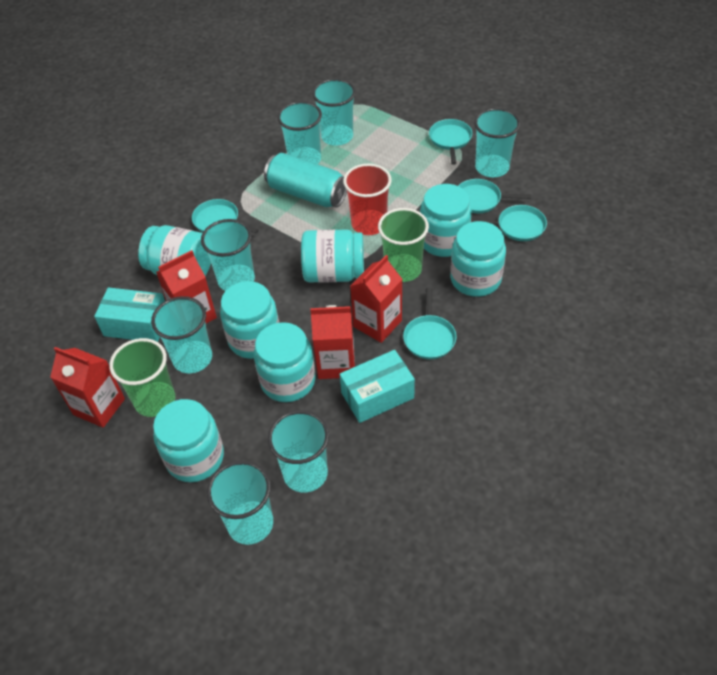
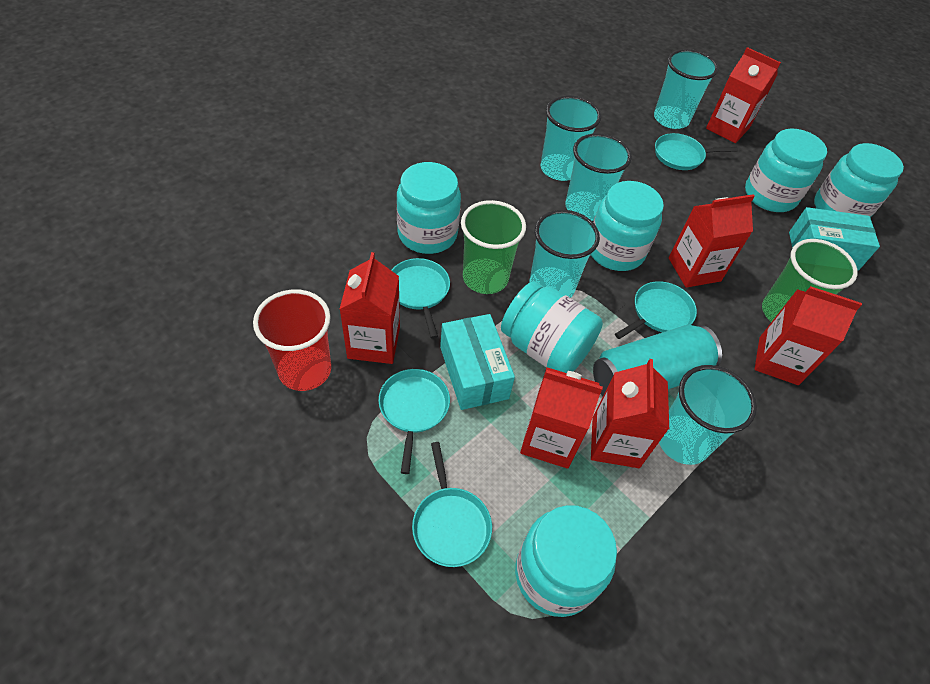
red carton: [50,347,125,428] [156,250,217,324] [310,305,355,379] [350,255,402,343] = 4 -> [340,252,400,364] [520,367,603,469] [591,359,669,468] [669,194,755,288] [706,47,781,143] [755,286,862,385] = 6
turquoise cup: [151,296,212,374] [201,219,255,291] [207,461,273,545] [268,410,329,493] [277,101,322,164] [312,79,356,146] [474,108,520,177] = 7 -> [529,210,600,298] [541,95,601,181] [565,133,632,221] [654,49,718,129] [659,365,757,465] = 5
turquoise jar: [138,225,211,276] [153,399,224,482] [220,281,279,359] [254,322,316,402] [301,229,364,283] [420,184,472,257] [450,221,506,297] = 7 -> [397,162,461,254] [501,281,603,373] [515,505,617,617] [591,181,664,271] [745,129,827,212] [814,143,904,218] = 6

